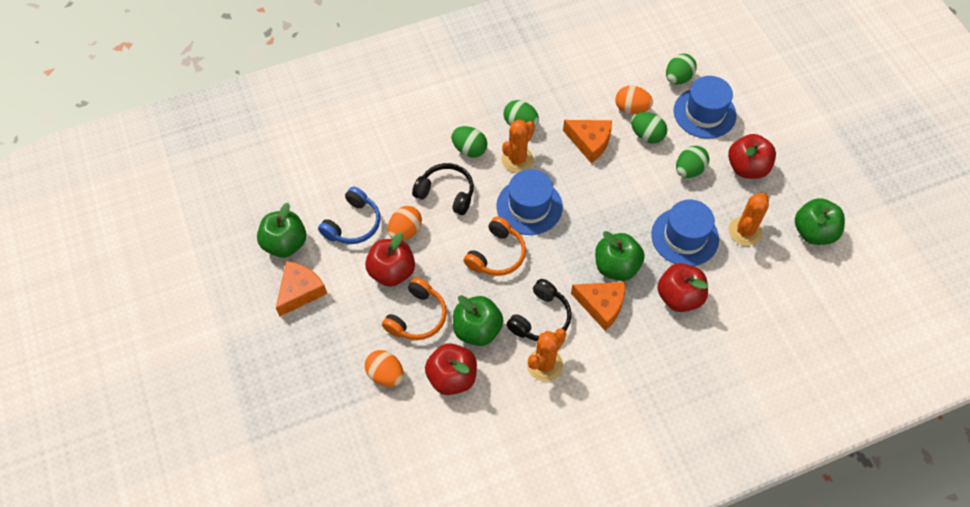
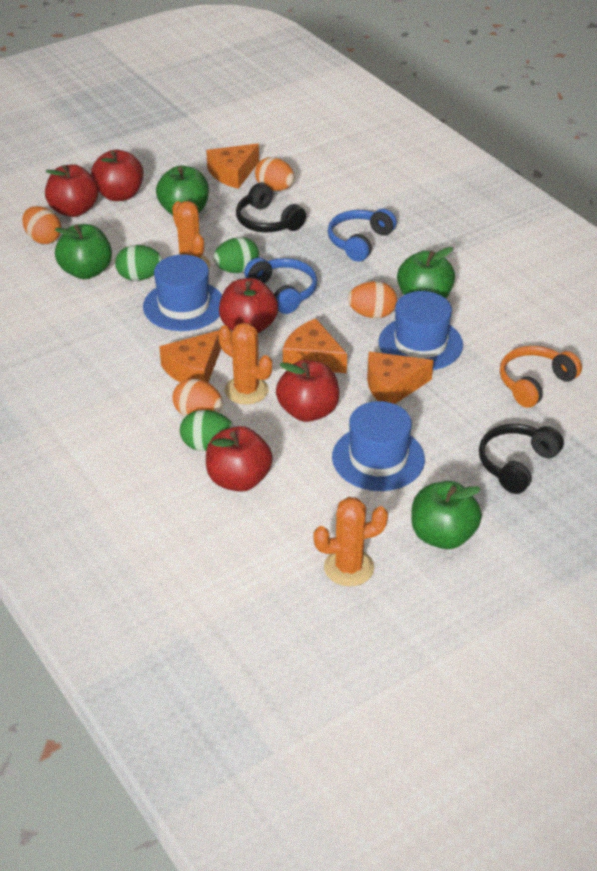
blue headphones: [318,186,380,244] = 1 -> [244,258,317,314] [328,209,397,262] = 2
green egg: [451,126,487,158] [504,100,539,127] [631,112,667,144] [666,54,697,85] [676,146,709,178] = 5 -> [115,245,163,281] [180,410,234,451] [213,237,259,273] = 3
orange cheese: [276,261,327,317] [563,120,612,163] [571,282,625,331] = 3 -> [159,330,221,383] [206,143,259,189] [283,318,347,373] [367,352,434,404] = 4
orange egg: [365,350,404,387] [388,206,422,241] [615,86,653,114] = 3 -> [22,206,61,244] [172,379,223,417] [255,157,295,191] [348,281,397,318] = 4
orange headphones: [382,277,447,340] [463,216,526,276] = 2 -> [500,346,582,408] = 1
red apple: [365,232,415,287] [425,343,477,395] [657,263,708,312] [728,134,776,179] = 4 -> [45,164,99,217] [91,150,143,201] [206,426,273,492] [219,278,278,333] [276,360,339,422] = 5

